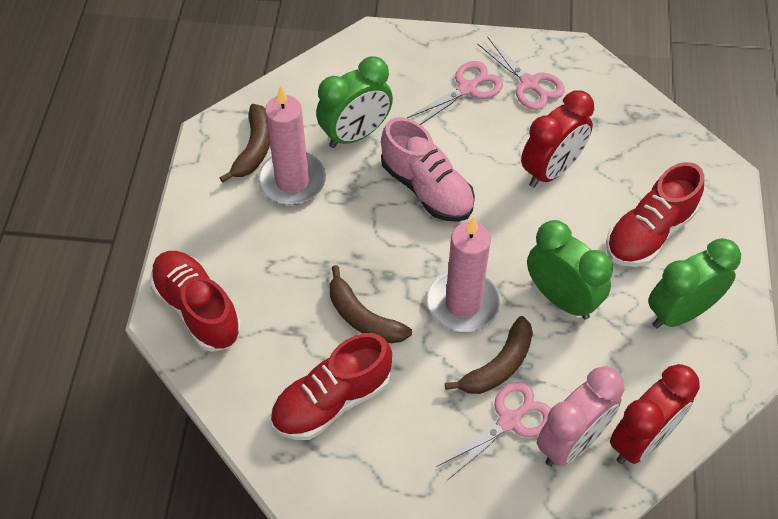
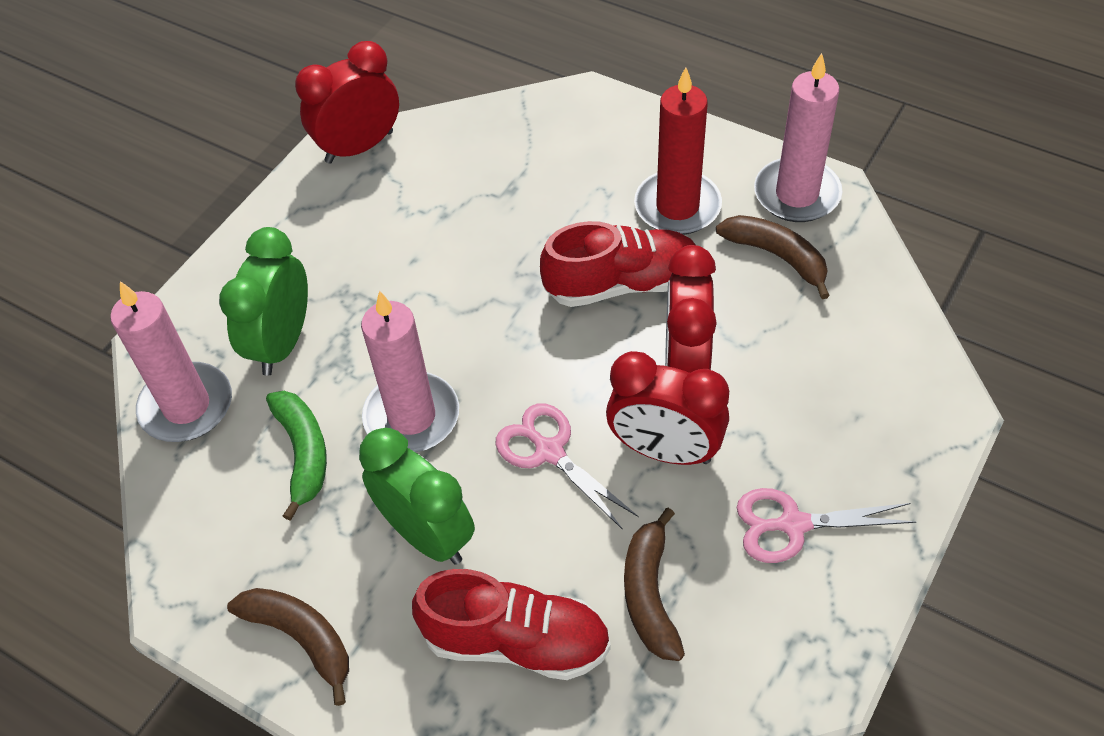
green banana: none = 0 -> [266,391,327,521] = 1
green clock: [316,56,393,148] [527,220,613,319] [648,238,741,328] = 3 -> [219,227,308,376] [359,428,475,565] = 2
pink candle: [258,86,326,205] [427,217,500,332] = 2 -> [110,281,232,442] [361,291,459,452] [754,53,843,222] = 3
pink clock: [537,366,624,466] = 1 -> none = 0
pink scissors: [407,61,503,125] [436,382,551,480] [477,36,565,110] = 3 -> [495,403,638,530] [737,488,916,563] = 2
pink shoe: [381,117,475,222] = 1 -> none = 0
red candle: none = 0 -> [634,67,722,235] = 1
red clock: [521,90,594,188] [610,364,700,464] = 2 -> [295,41,399,164] [606,351,729,465] [665,245,717,373] = 3
red shoe: [150,251,241,352] [270,333,392,440] [606,162,704,267] = 3 -> [412,569,611,680] [540,221,696,307] = 2

